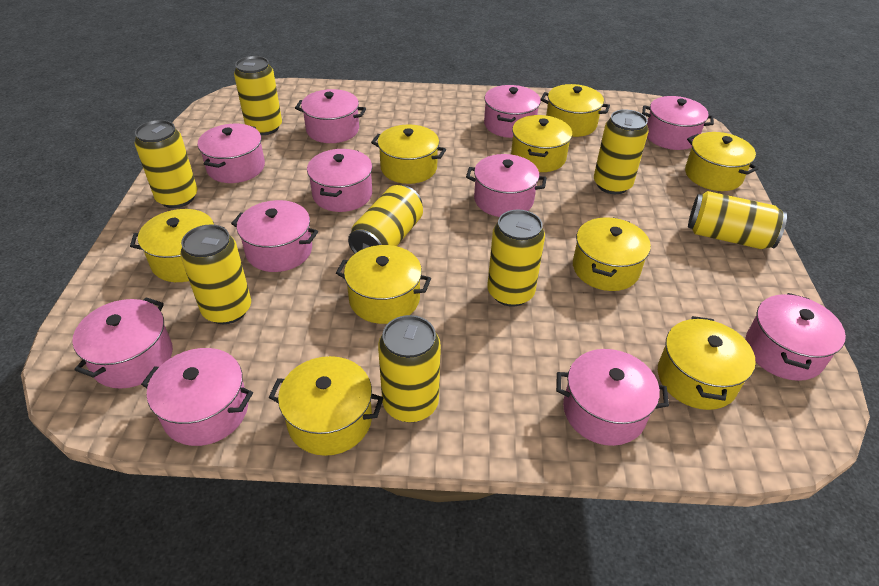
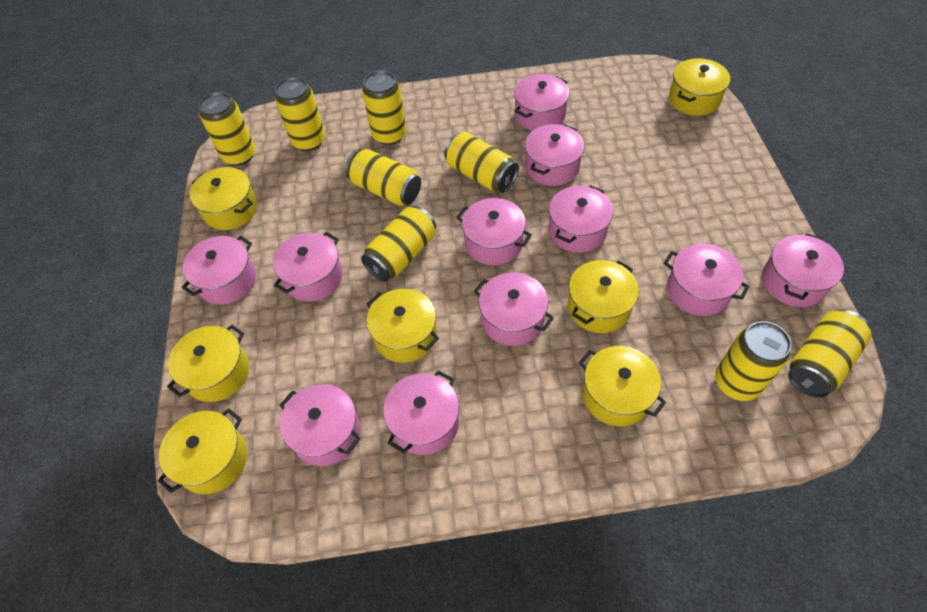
yellow pot: [130,209,225,282] [268,356,383,456] [336,245,431,324] [371,124,446,184] [511,115,572,172] [540,84,610,137] [573,217,651,291] [658,316,756,410] [685,132,759,191] = 9 -> [158,408,247,494] [167,325,249,402] [190,167,257,230] [366,289,439,363] [568,260,639,333] [579,346,666,426] [669,58,730,116] = 7

